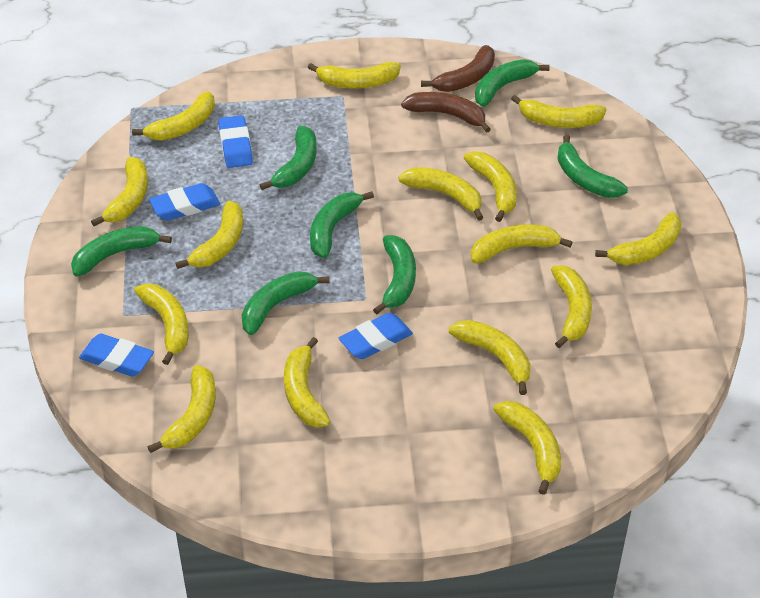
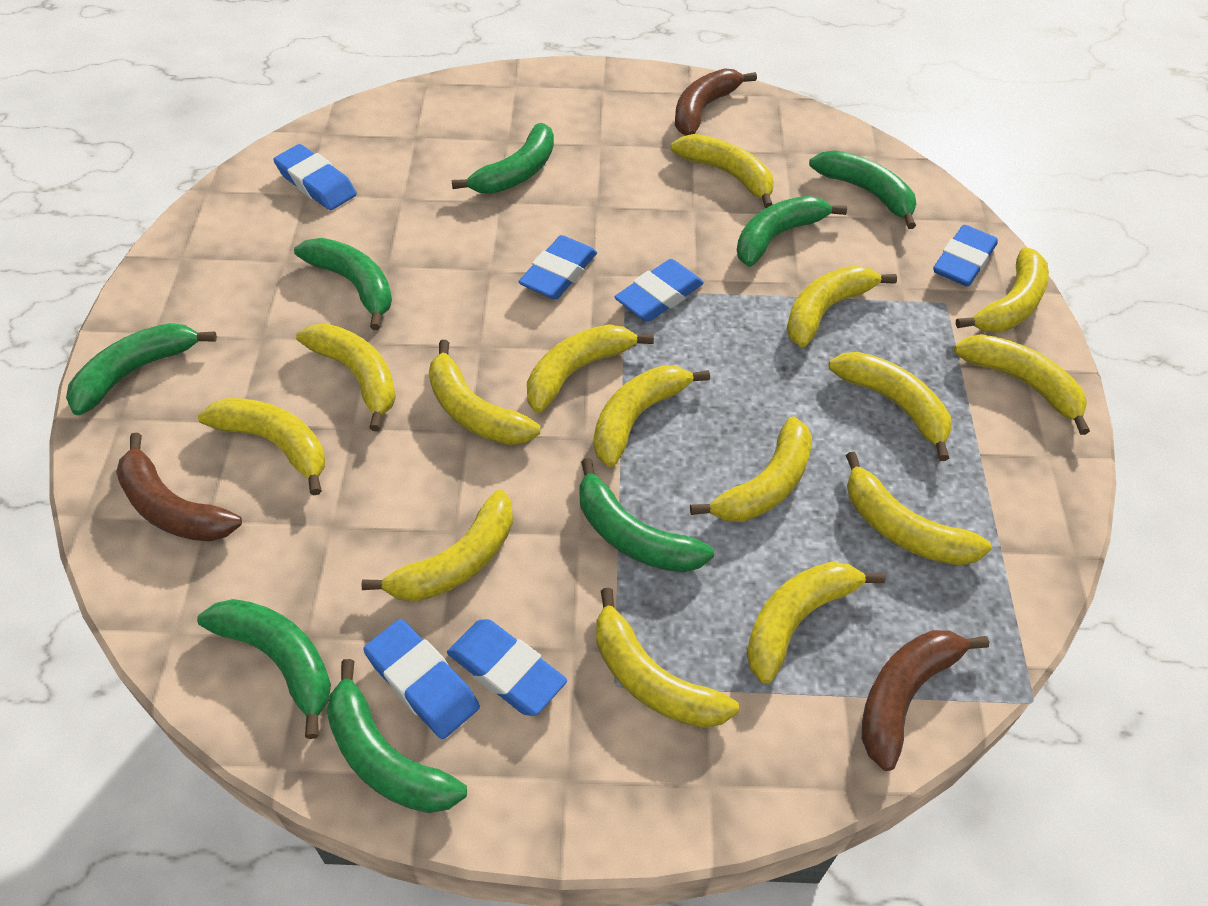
blue eraser: [79,334,154,377] [149,183,220,221] [219,115,253,168] [339,313,413,359] = 4 -> [273,144,357,210] [363,619,480,739] [447,619,567,716] [519,235,597,299] [614,259,704,322] [933,225,998,287] = 6
brown banana: [401,92,491,133] [421,45,495,92] = 2 -> [116,433,242,542] [675,68,757,136] [862,630,989,771] = 3
green banana: [71,226,172,277] [242,271,330,335] [260,126,317,190] [310,191,374,258] [373,235,416,314] [475,59,549,107] [557,135,628,198] = 7 -> [66,323,217,415] [197,599,331,739] [294,238,392,330] [327,659,467,813] [452,123,554,194] [579,458,714,572] [737,196,847,267] [809,150,916,229] = 8

